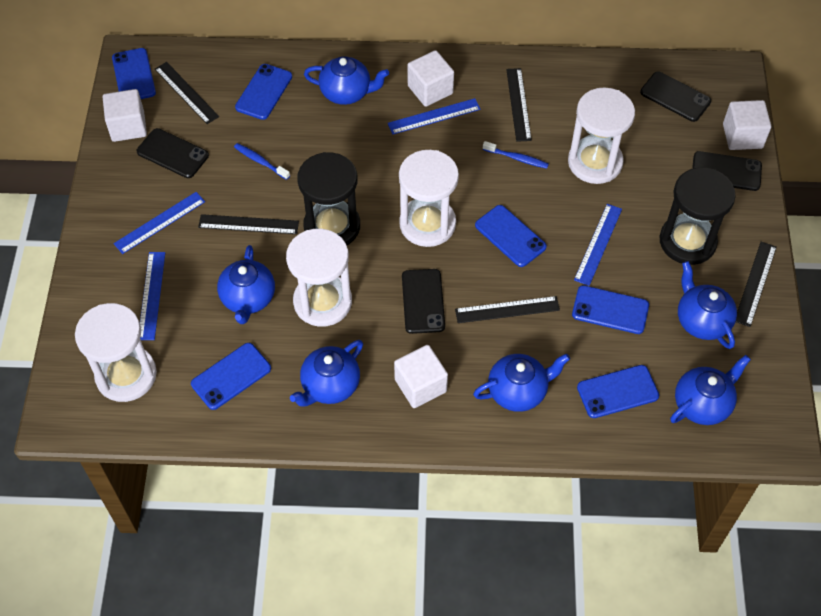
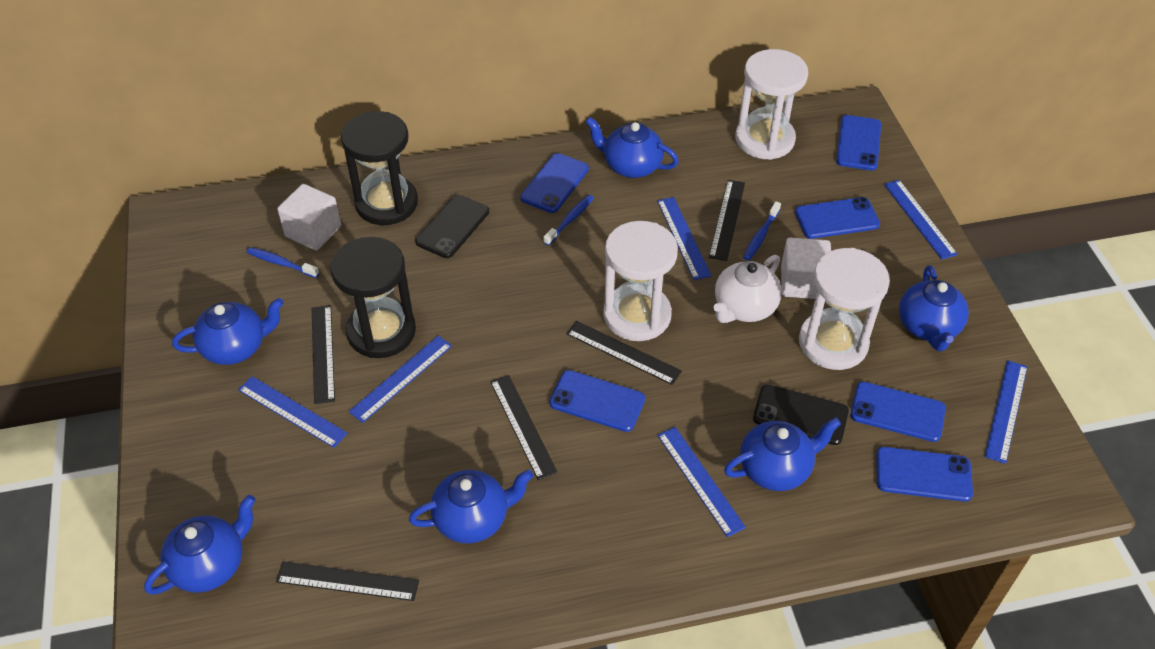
black phone: [137,128,209,178] [402,269,445,334] [640,71,711,122] [692,151,762,191] = 4 -> [415,195,489,258] [753,384,849,445] = 2
blue ruler: [114,192,205,254] [140,252,165,340] [388,98,481,135] [574,204,622,286] = 4 -> [238,376,348,448] [349,336,452,423] [657,197,712,280] [657,427,746,537] [884,180,958,260] [984,360,1027,464] = 6
blue toothbrush: [234,143,290,180] [483,141,549,169] = 2 -> [247,247,319,278] [543,195,594,246] [743,201,781,260] = 3
white cube: [103,89,147,142] [394,345,448,408] [408,50,454,107] [723,100,771,150] = 4 -> [277,184,341,251] [781,238,831,299] = 2
white hourglass: [75,303,157,402] [286,229,352,327] [399,150,459,247] [568,87,635,184] = 4 -> [603,221,678,341] [735,49,808,160] [799,248,890,370] = 3
white teapot: none = 0 -> [713,255,782,323] = 1

